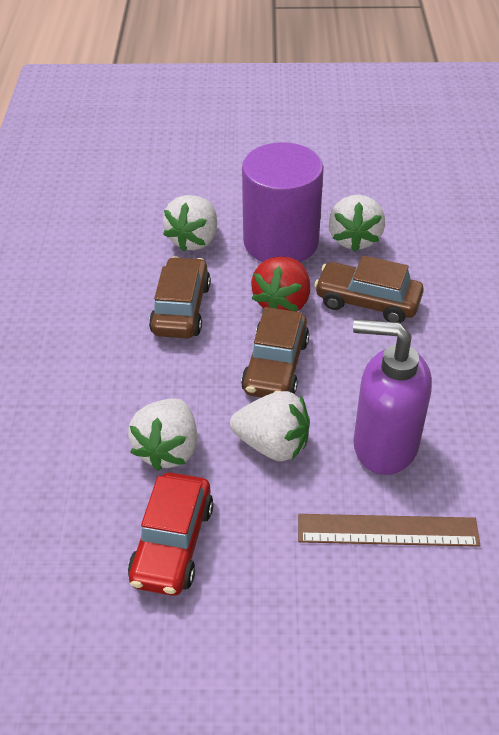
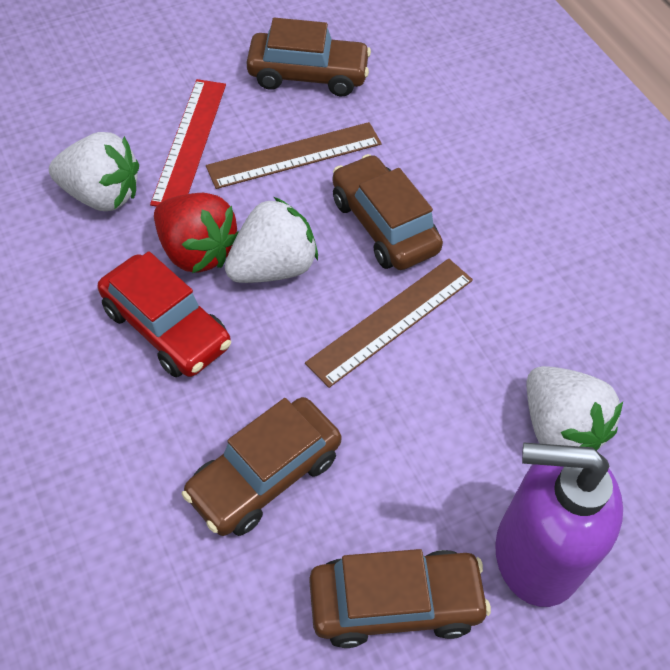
brown car: [149,256,211,338] [241,307,309,398] [314,255,424,323] = 3 -> [182,397,342,536] [247,18,371,96] [309,549,491,648] [332,154,443,270] = 4
brown ruler: [298,514,480,547] = 1 -> [206,122,382,189] [305,258,473,388] = 2
purple cylinder: [242,142,324,262] = 1 -> none = 0
red ruler: none = 0 -> [150,79,226,207] = 1
white strawberry: [128,398,198,471] [163,195,217,252] [230,391,310,461] [329,195,385,252] = 4 -> [49,132,139,211] [225,197,318,283] [527,366,623,451] = 3

